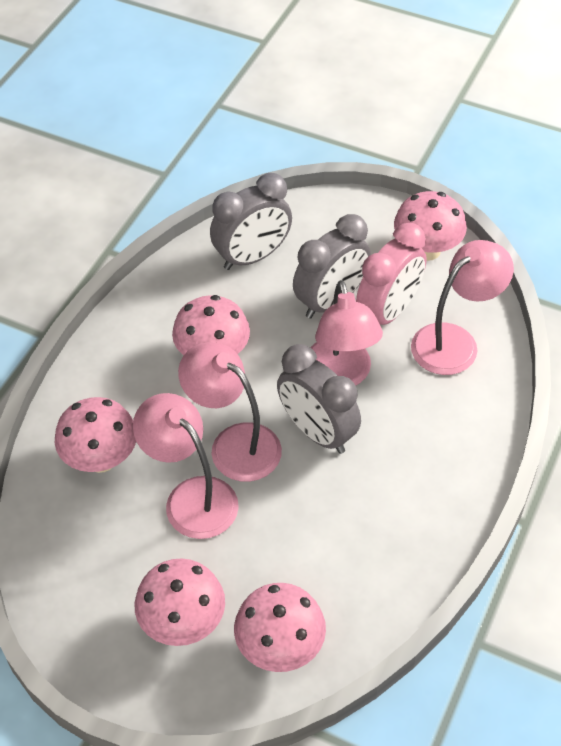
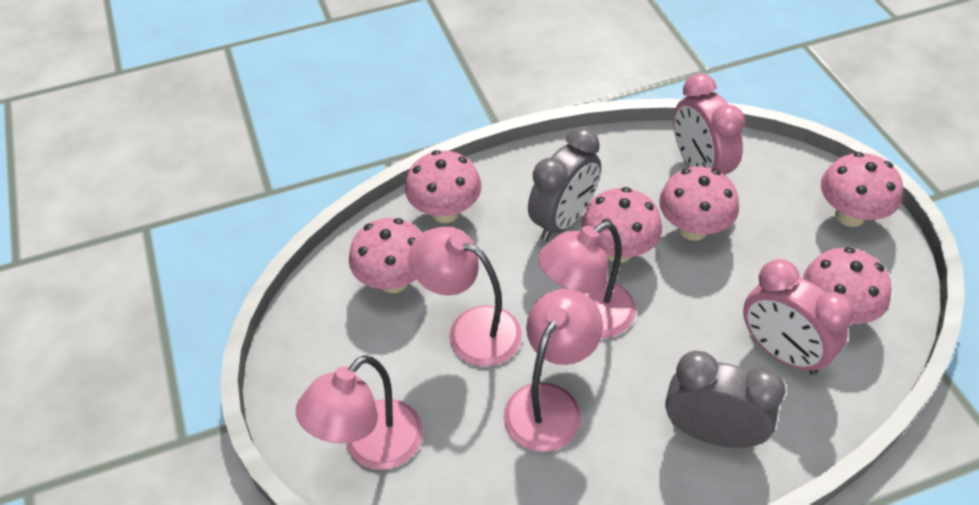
grey clock: [210,173,292,270] [277,344,361,454] [293,214,371,319] = 3 -> [528,127,601,241] [665,351,785,448] = 2
pink clock: [356,223,427,325] = 1 -> [673,73,745,175] [743,259,854,375] = 2
pink mushroom: [55,397,136,473] [135,558,225,646] [172,295,250,355] [234,583,326,672] [394,191,467,261] = 5 -> [349,218,421,293] [405,150,482,223] [582,187,662,263] [659,167,739,241] [803,247,892,324] [821,152,903,227] = 6

